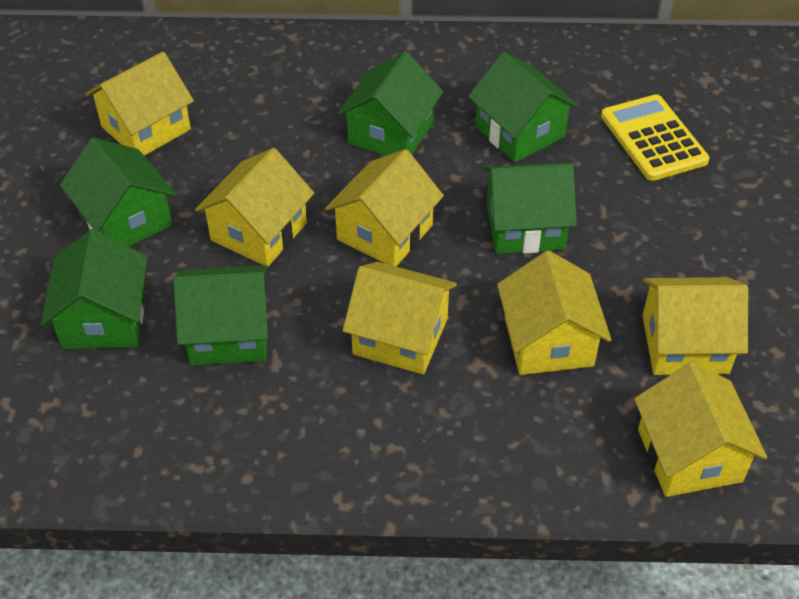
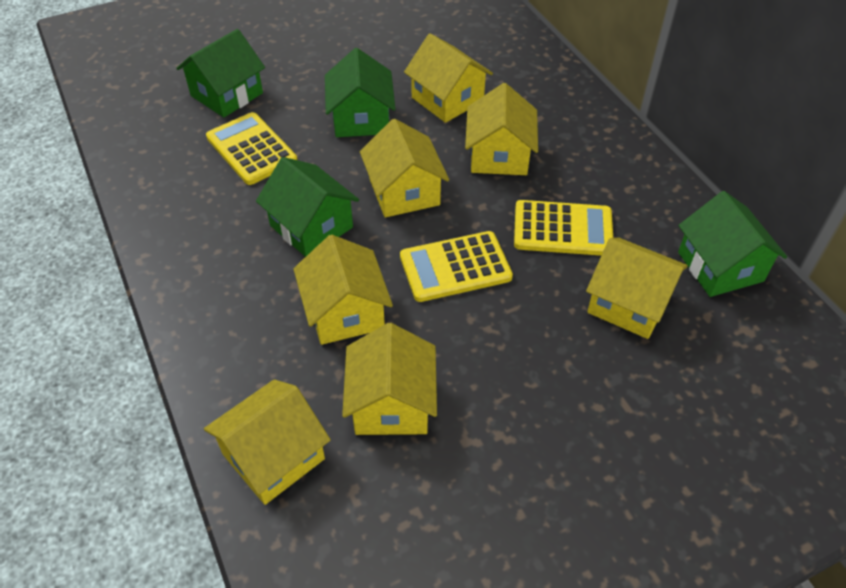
green house: [41,229,148,349] [60,138,176,246] [173,265,268,365] [337,51,443,156] [468,52,579,162] [483,163,577,254] = 6 -> [176,29,265,117] [256,157,359,257] [325,48,395,137] [678,191,787,297] = 4
yellow calculator: [601,94,709,181] = 1 -> [206,112,297,185] [400,231,513,302] [514,200,613,256] = 3

